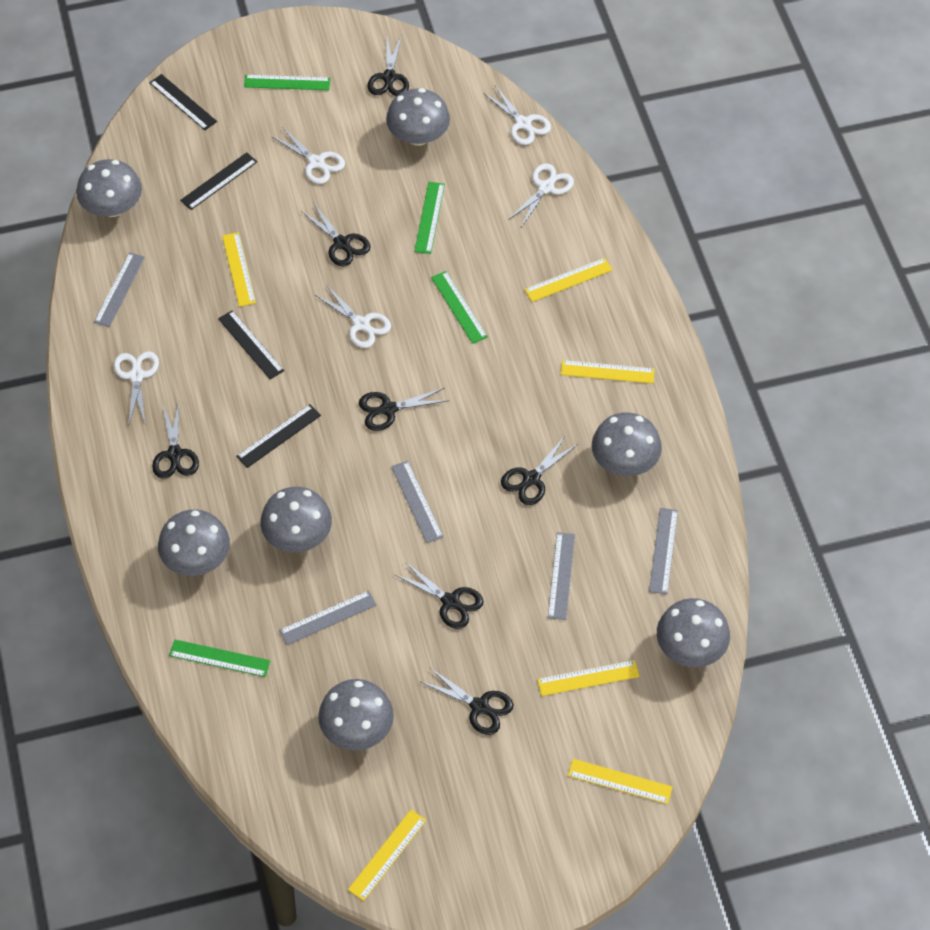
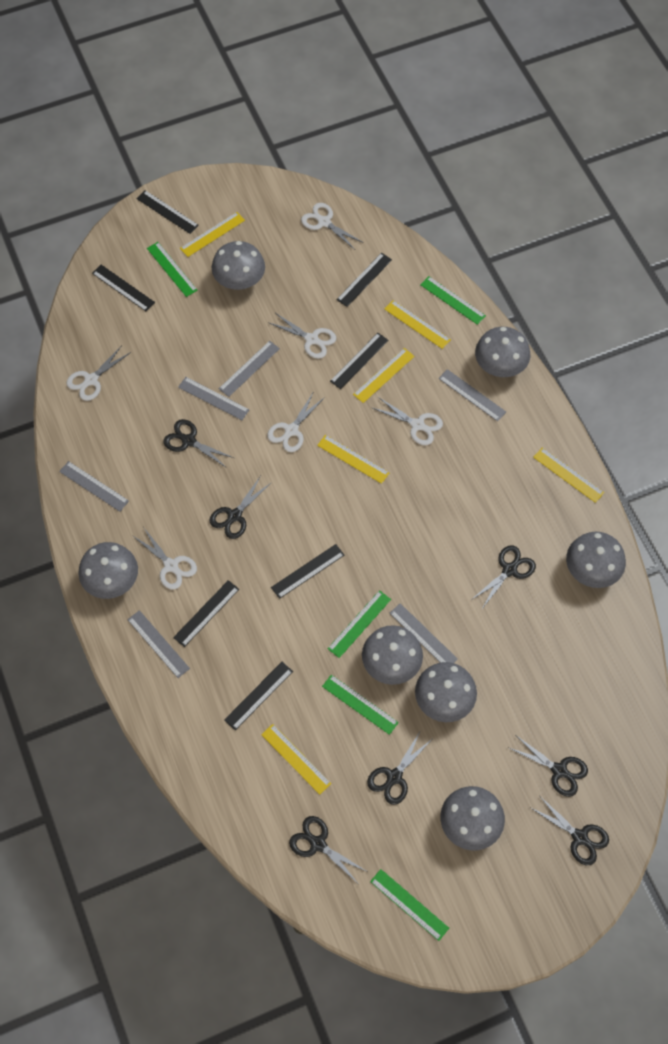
black ruler: [149,74,217,130] [180,152,257,210] [218,310,284,379] [236,404,321,468] = 4 -> [92,265,155,311] [137,190,199,234] [173,580,239,647] [224,662,293,730] [271,544,344,599] [330,333,389,389] [336,253,392,307] = 7
green ruler: [169,640,271,677] [244,75,330,90] [414,182,445,254] [431,271,488,344] = 4 -> [147,242,198,297] [322,675,399,735] [328,590,391,658] [370,869,449,941] [420,276,486,325] = 5
grey ruler: [94,252,145,327] [279,590,377,645] [391,461,443,543] [548,532,575,620] [649,508,678,594] = 5 -> [59,461,129,512] [127,610,190,678] [178,377,249,420] [219,341,280,397] [390,603,458,663] [438,369,506,421] = 6
white scissors: [114,351,159,423] [271,127,345,184] [315,286,391,348] [483,86,551,145] [508,163,574,227] = 5 -> [66,345,131,401] [133,528,197,590] [267,391,325,452] [269,313,336,359] [301,203,364,250] [373,397,443,445] = 6

